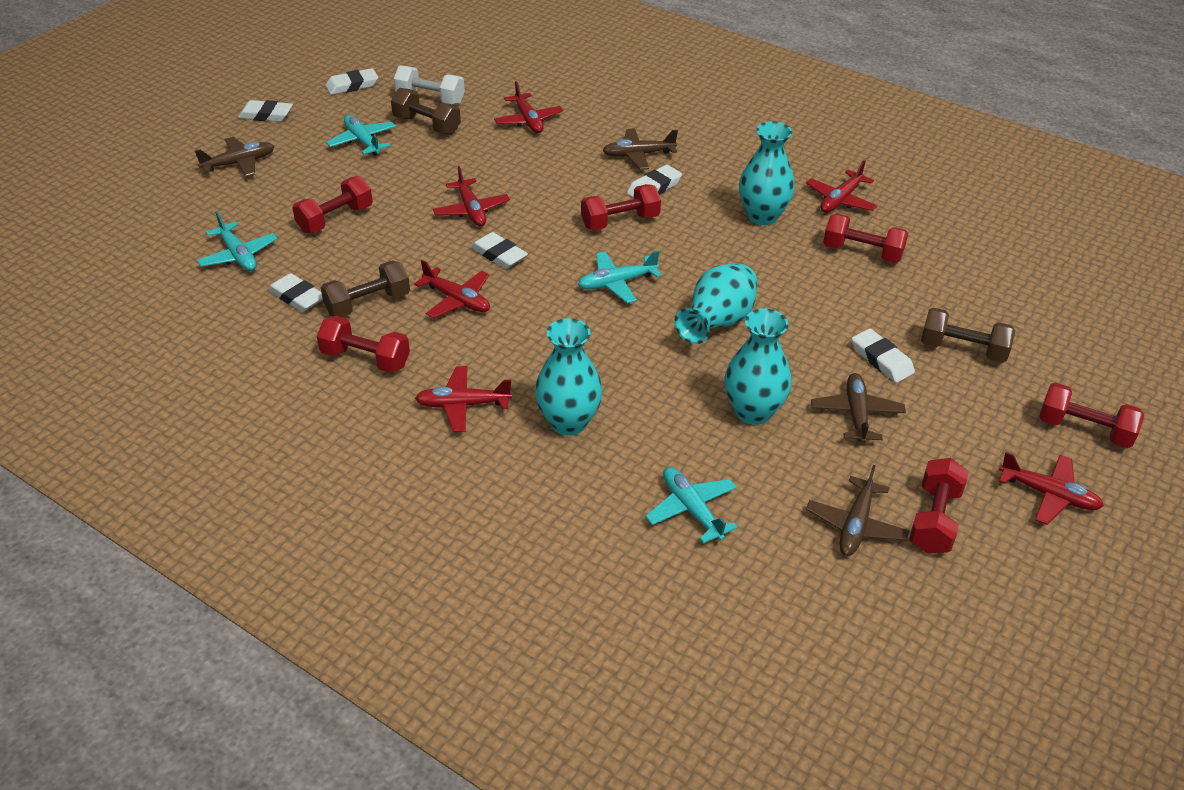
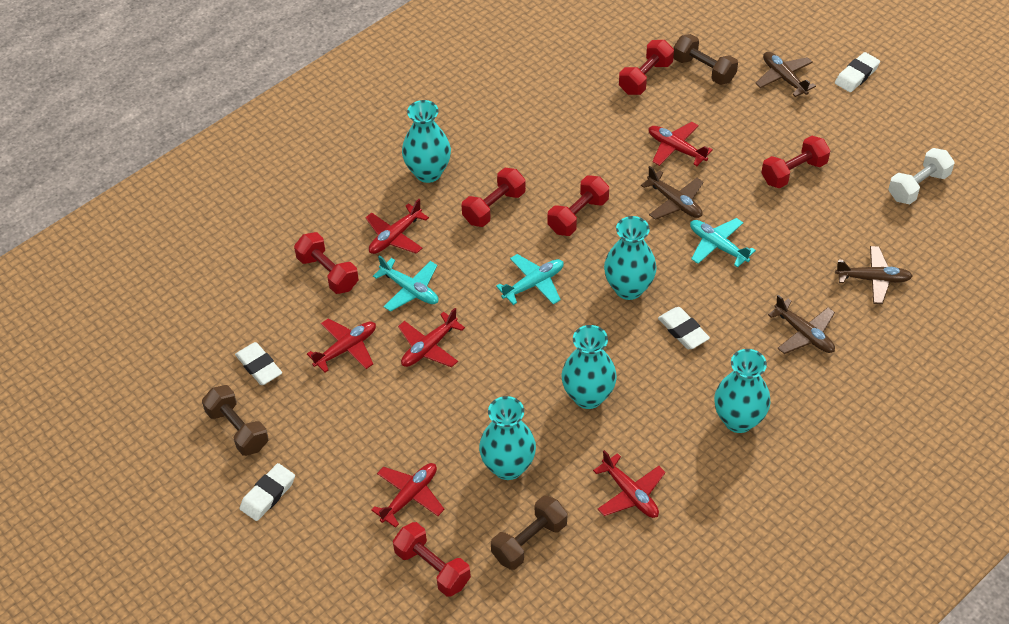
turquoise plane: [197,211,278,271] [326,115,396,155] [578,250,662,303] [645,467,738,544] = 4 -> [373,255,438,312] [496,254,564,305] [690,218,756,267] = 3
turquoise vase: [535,318,603,435] [674,264,757,344] [724,309,792,425] [739,121,795,225] = 4 -> [402,100,451,183] [479,396,536,480] [561,325,617,409] [604,216,657,300] [714,349,771,433] = 5
white eraser: [238,100,293,122] [268,273,323,312] [326,68,378,95] [471,232,528,269] [627,165,682,198] [852,328,915,383] = 6 -> [235,342,282,385] [240,463,295,521] [658,307,710,349] [835,52,880,92] = 4

